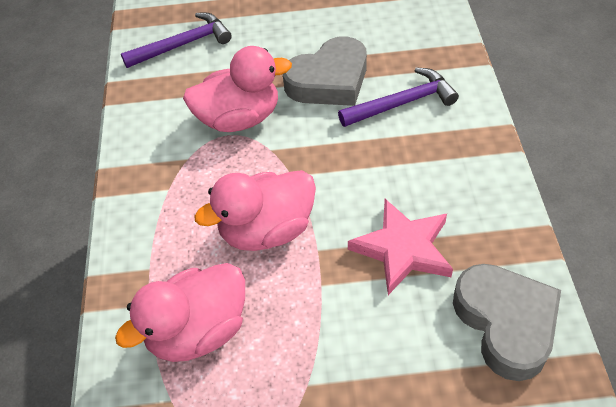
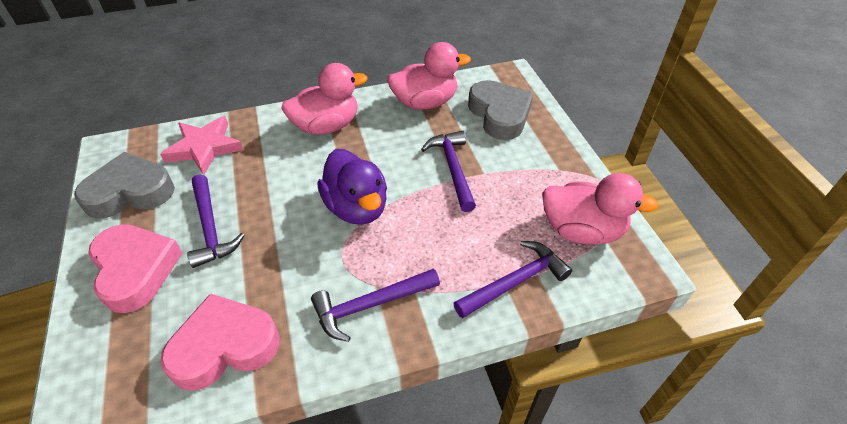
pink heart: none = 0 -> [88,224,183,313] [160,293,280,391] = 2
purple duck: none = 0 -> [317,149,387,225] = 1
purple hammer: [121,13,232,68] [338,68,459,127] = 2 -> [187,174,245,268] [311,268,440,342] [421,131,476,212] [453,241,572,318] = 4

